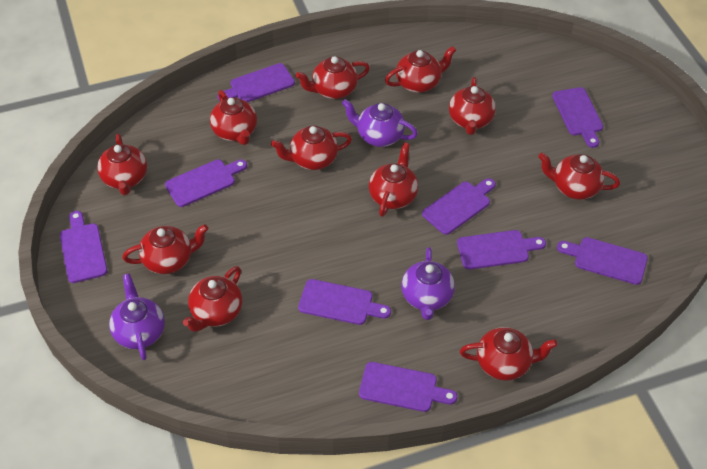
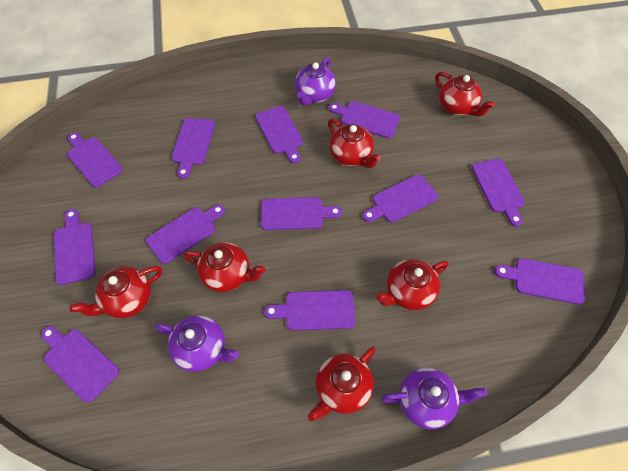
purple cutting board: [60,211,107,283] [165,159,247,207] [217,63,295,102] [298,279,391,325] [359,362,457,412] [422,178,496,235] [457,230,546,270] [552,87,603,148] [557,237,648,285] = 9 -> [41,326,119,403] [53,209,96,285] [67,132,123,187] [146,204,225,264] [171,118,215,179] [255,106,303,164] [261,197,342,230] [264,290,355,331] [329,101,400,139] [362,174,438,223] [472,159,525,226] [494,258,585,305] = 12
red teapot: [97,134,147,195] [122,224,208,274] [183,266,242,332] [210,90,257,145] [271,126,352,170] [296,56,370,99] [369,143,418,217] [385,46,456,93] [449,77,496,135] [460,327,558,381] [538,153,620,200] = 11 -> [69,266,162,318] [183,242,265,292] [308,347,376,422] [328,119,381,168] [376,259,449,310] [435,72,495,116] = 6

